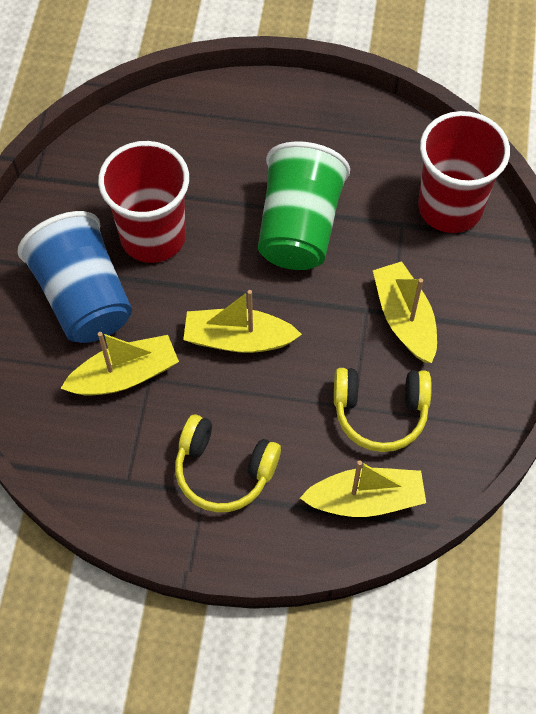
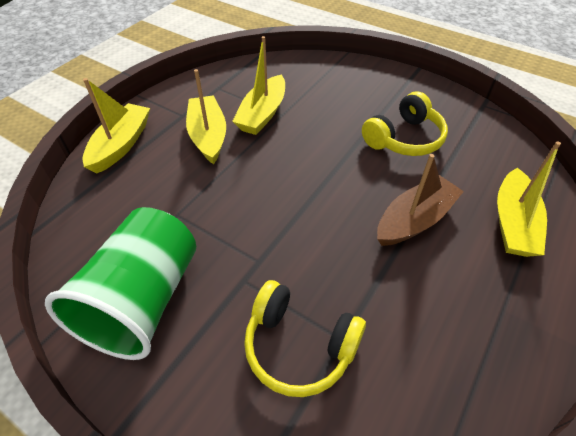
blue cup: [17,211,132,343] = 1 -> none = 0
brown boat: none = 0 -> [377,154,464,246] = 1
red cup: [98,141,189,263] [418,111,510,233] = 2 -> none = 0

